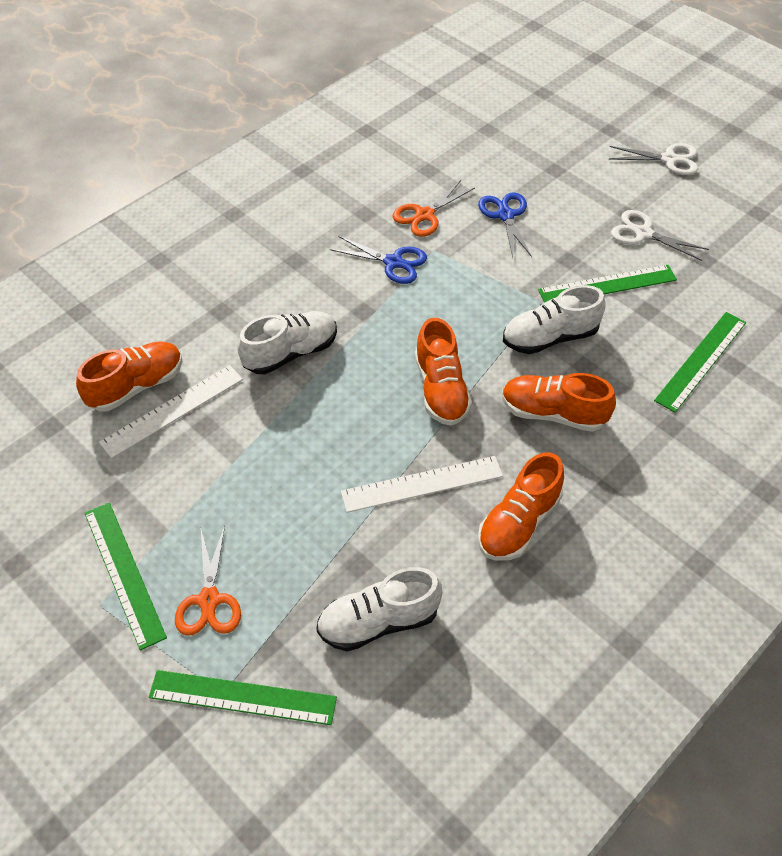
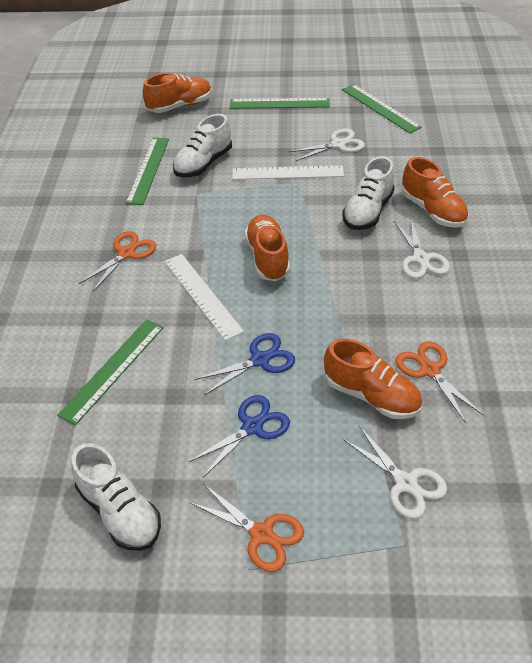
orange scissors: [175,526,241,635] [392,180,475,237] = 2 -> [79,231,156,292] [189,484,304,572] [395,341,483,423] = 3
white scissors: [609,143,698,175] [611,210,709,261] = 2 -> [288,129,365,161] [343,426,447,519] [394,219,450,279] = 3

